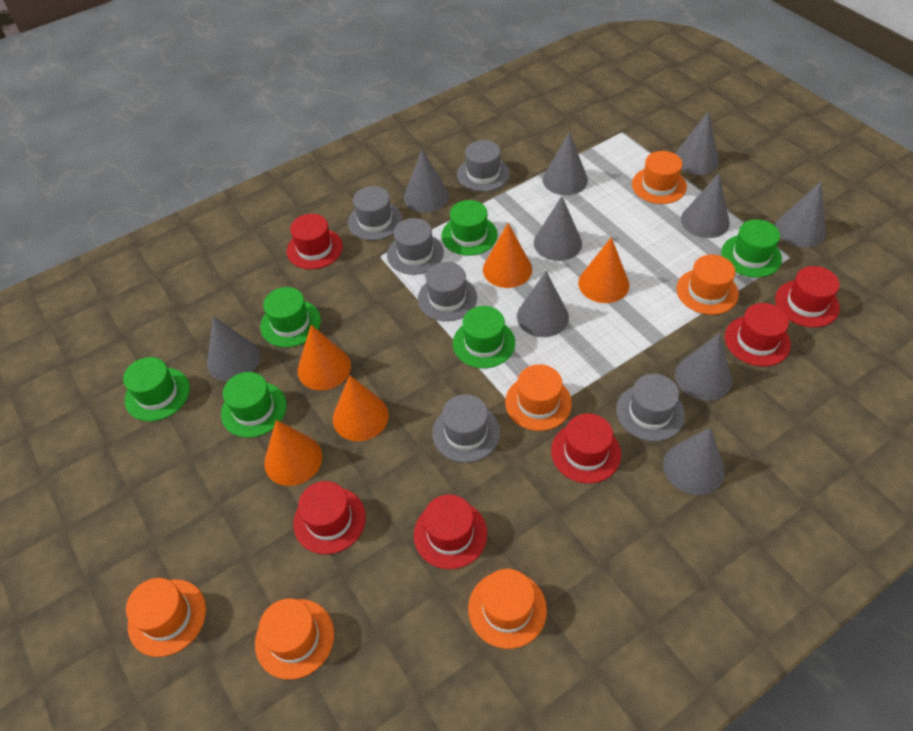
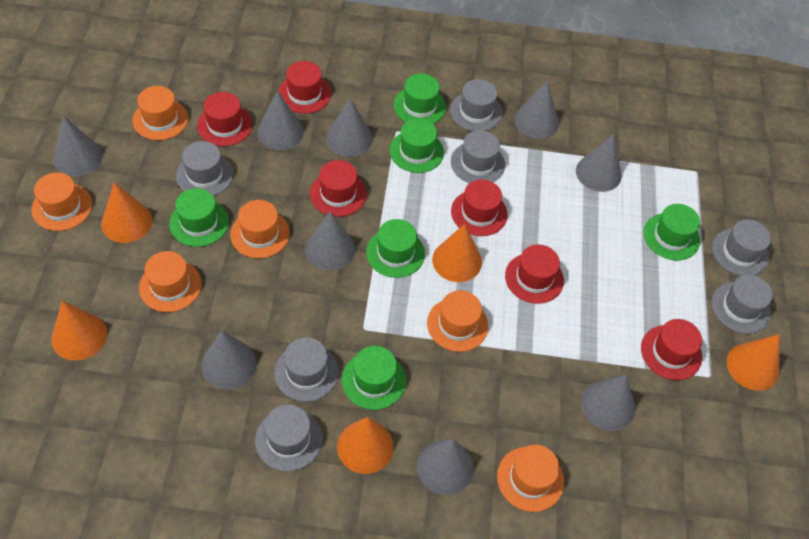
grey cone: [207,316,260,382] [404,150,449,212] [517,271,569,337] [534,196,582,261] [543,132,588,195] [663,427,725,495] [675,111,719,175] [675,333,732,401] [681,173,730,238] [775,182,826,247] = 10 -> [53,116,103,177] [201,330,257,389] [257,91,304,150] [305,211,355,270] [326,97,372,157] [417,439,474,495] [514,81,559,139] [576,134,622,192] [581,374,635,431] = 9
grey hat: [348,186,402,241] [387,218,444,275] [418,262,477,321] [432,394,500,463] [457,140,510,192] [616,374,685,441] = 6 -> [176,141,233,196] [255,404,323,471] [274,338,339,402] [450,79,503,131] [451,130,505,183] [712,219,771,276] [712,275,773,334] = 7

